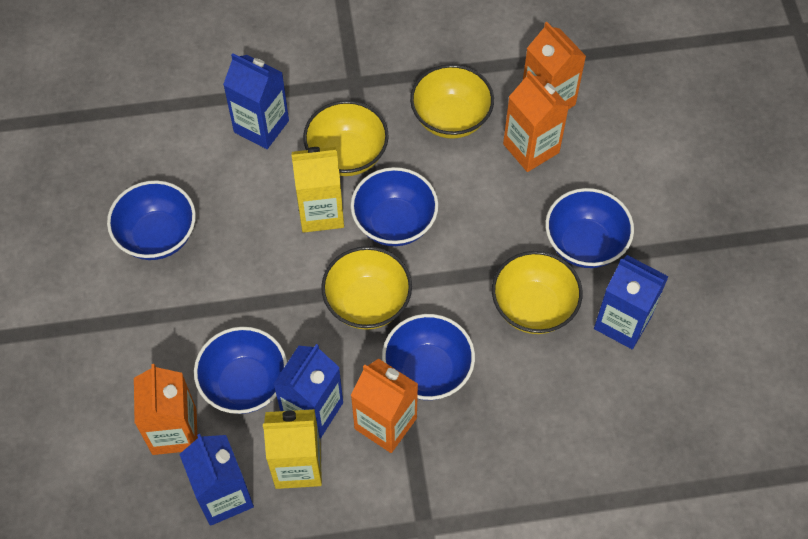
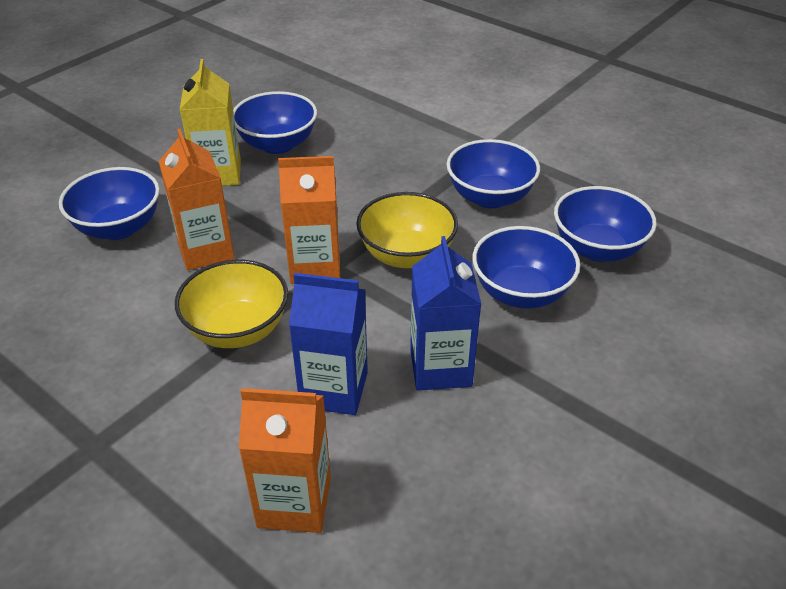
blue carton: [179,434,254,526] [223,53,289,149] [274,344,343,439] [594,255,669,349] = 4 -> [289,273,368,415] [410,236,481,391] = 2
orange carton: [134,364,198,455] [351,359,418,453] [503,71,569,172] [523,22,586,109] = 4 -> [159,129,235,270] [239,388,331,533] [278,156,340,284] = 3
yellow bowl: [303,100,389,176] [321,246,412,330] [410,64,494,139] [492,251,583,334] = 4 -> [175,260,288,348] [356,192,458,268] = 2
yellow carton: [263,409,322,489] [292,147,344,233] = 2 -> [180,59,241,186] = 1

